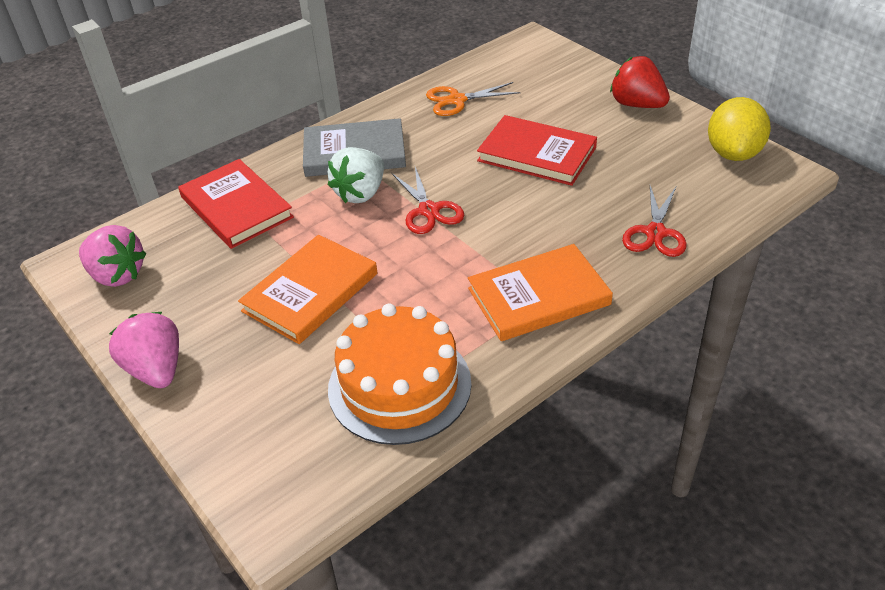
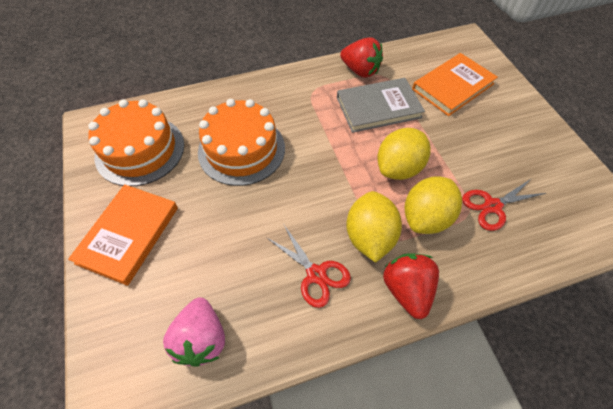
orange cake: [328,304,471,445] = 1 -> [88,99,184,186] [198,99,285,186] = 2
orange scissors: [426,82,520,116] = 1 -> none = 0
pink strawberry: [79,225,146,287] [109,312,179,388] = 2 -> [163,297,225,367] = 1
red book: [178,159,294,249] [477,115,597,186] = 2 -> none = 0
red strawberry: [610,56,670,108] = 1 -> [340,37,383,78] [383,253,439,319] = 2
white strawberry: [328,147,384,203] = 1 -> none = 0
yellow lemon: [708,97,771,161] = 1 -> [346,191,402,263] [377,128,431,180] [405,176,462,234] = 3

